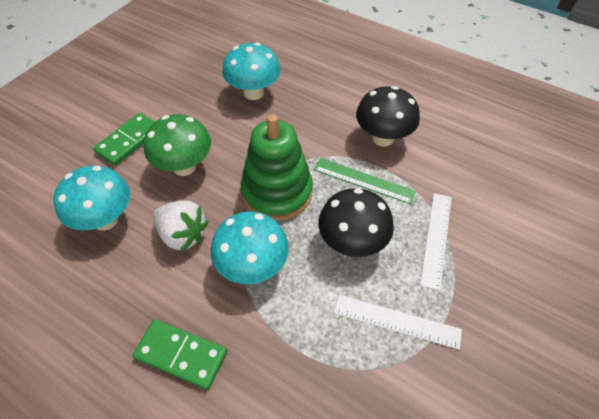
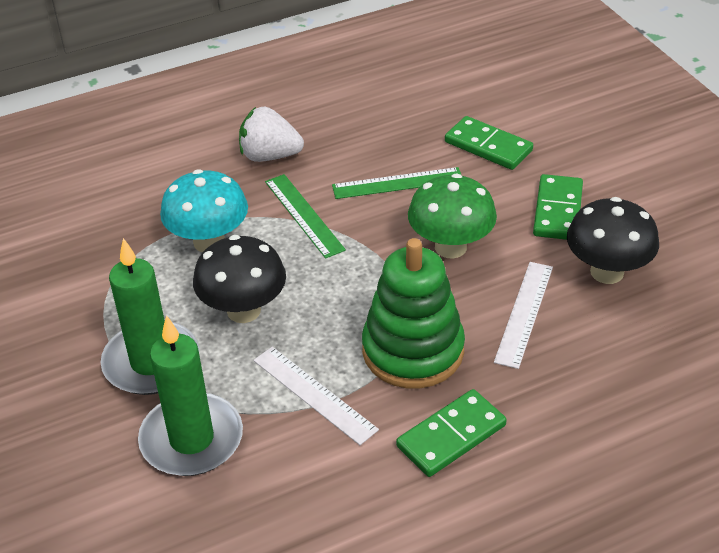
green candle: none = 0 -> [101,238,199,395] [138,315,243,476] = 2
green domino: [93,113,155,166] [133,319,227,390] = 2 -> [396,389,507,477] [445,116,533,170] [533,174,583,240] = 3
green ruler: [314,158,416,204] = 1 -> [265,174,346,259] [332,167,462,199] = 2
turquoise mushroom: [53,166,130,231] [211,211,289,284] [222,42,281,100] = 3 -> [160,169,248,252] = 1

